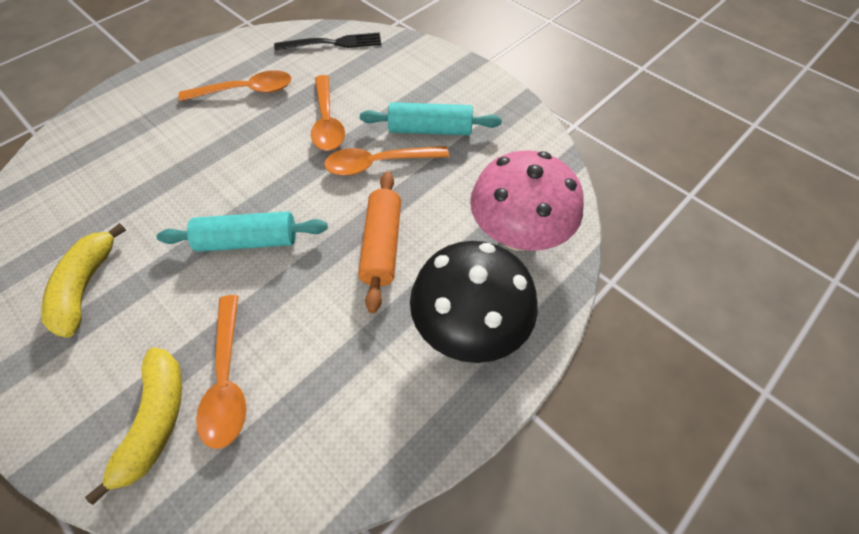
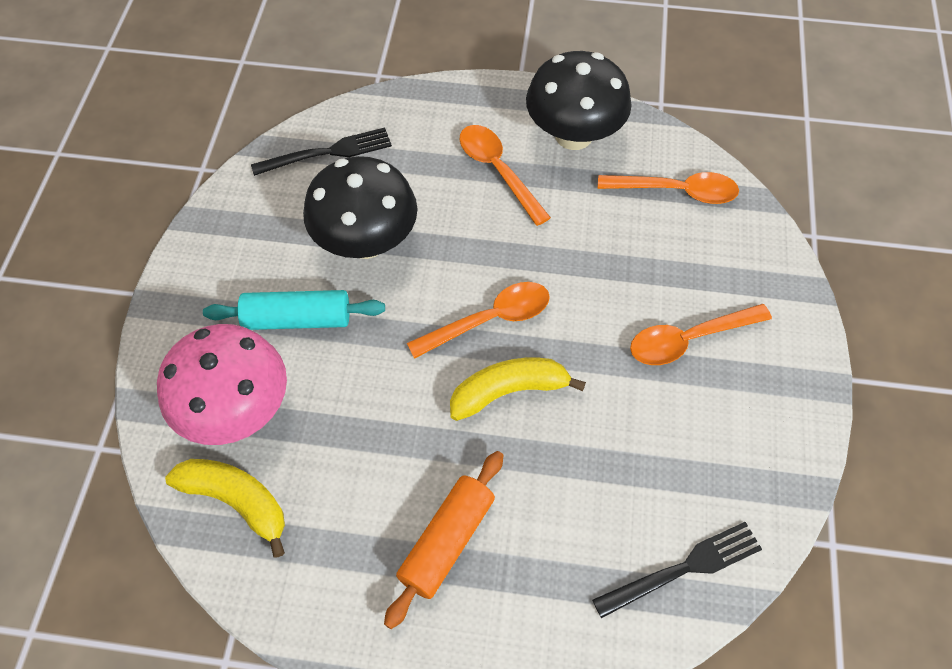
black fork: [274,32,381,51] = 1 -> [251,128,392,176] [592,522,762,618] = 2
black mushroom: [410,241,538,363] = 1 -> [303,156,418,259] [526,51,632,150] = 2
turquoise rolling pin: [157,211,328,252] [360,102,502,135] = 2 -> [203,290,385,330] = 1

